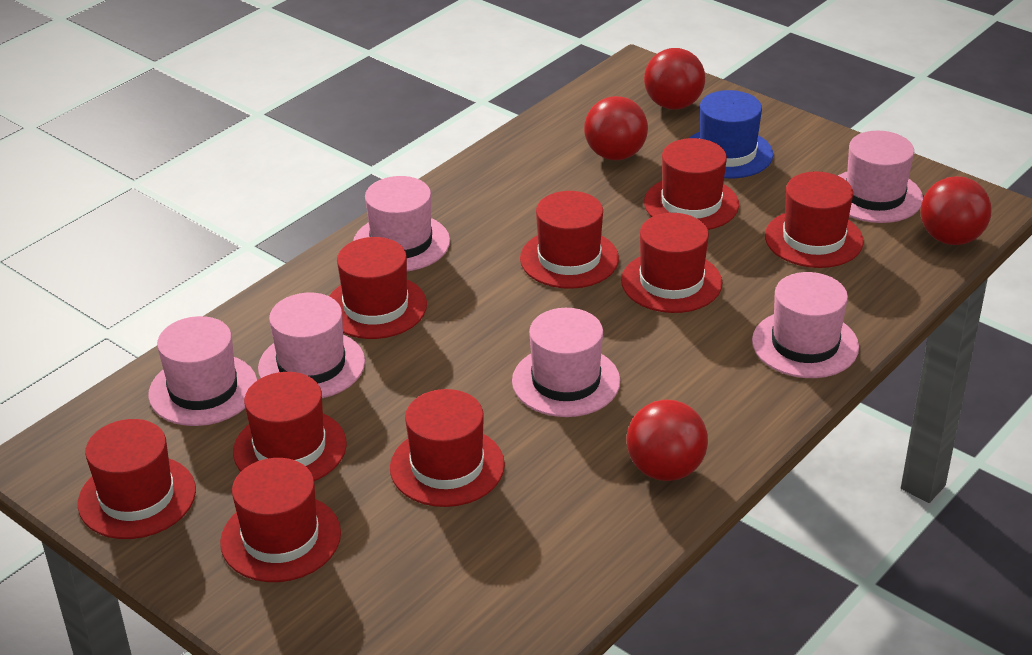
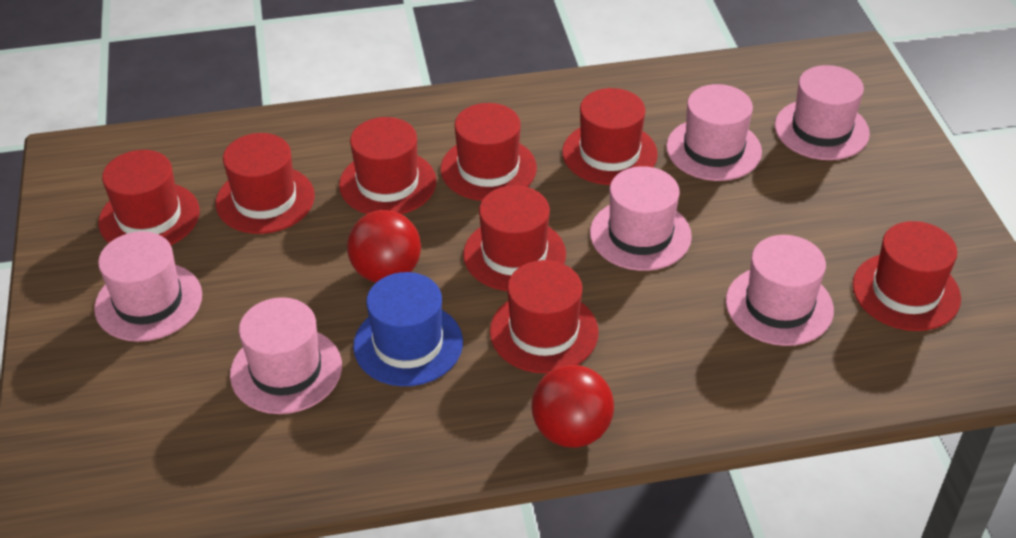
red ball: [584,96,648,160] [626,400,708,481] [644,48,705,109] [921,176,992,245] = 4 -> [347,210,421,283] [531,365,614,448] = 2
red hat: [78,419,196,539] [220,458,341,582] [233,372,347,481] [329,237,427,339] [390,389,505,507] [520,191,619,289] [621,213,723,313] [644,138,739,230] [765,171,864,268] = 9 -> [98,150,200,245] [216,133,315,234] [339,117,437,214] [441,103,537,201] [463,185,566,291] [490,260,599,374] [562,88,658,185] [852,221,961,331] = 8

